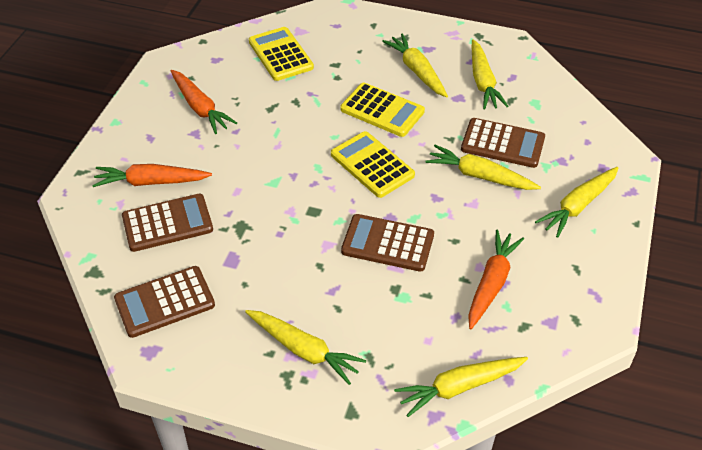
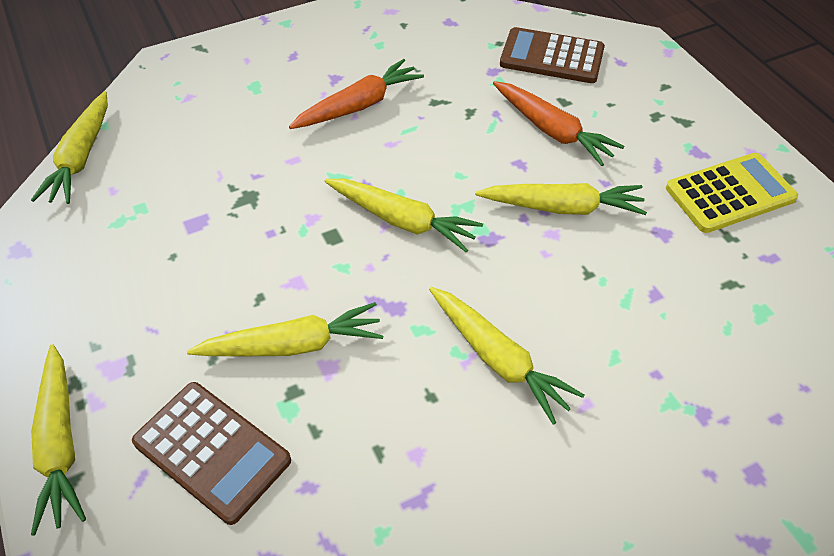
brown calculator: [114,266,215,338] [122,194,213,252] [341,214,434,272] [461,118,545,168] = 4 -> [132,382,291,525] [500,27,605,83] = 2
orange carrot: [92,164,212,187] [170,70,237,134] [468,229,524,329] = 3 -> [289,59,424,129] [493,81,624,166] = 2
yellow calculator: [249,27,314,81] [331,131,415,198] [340,83,425,137] = 3 -> [666,153,798,233] = 1

